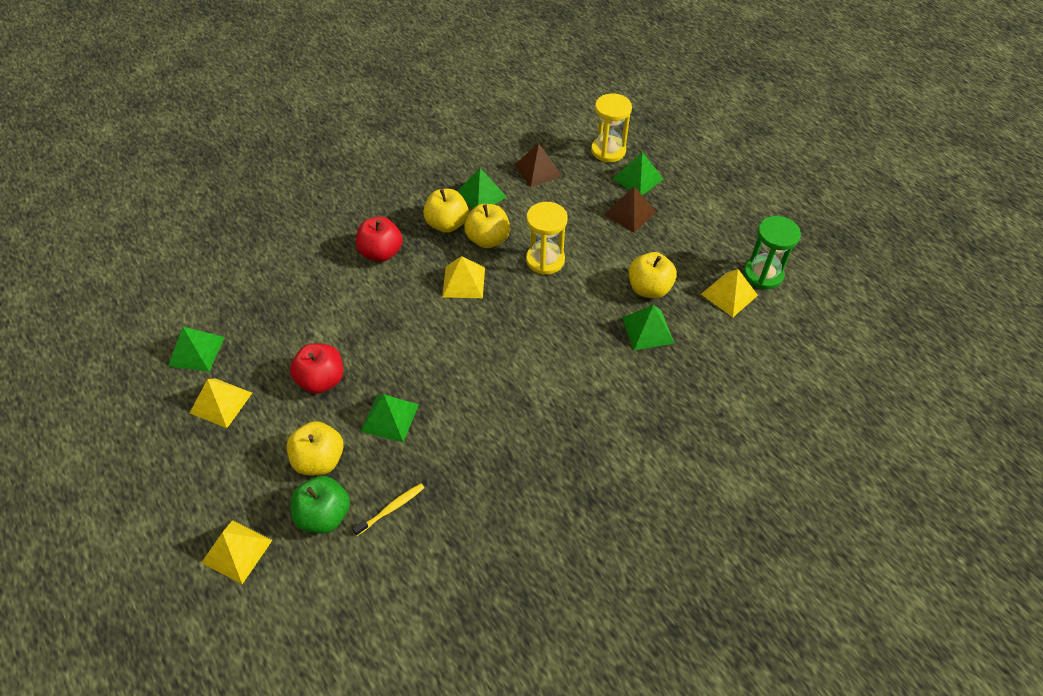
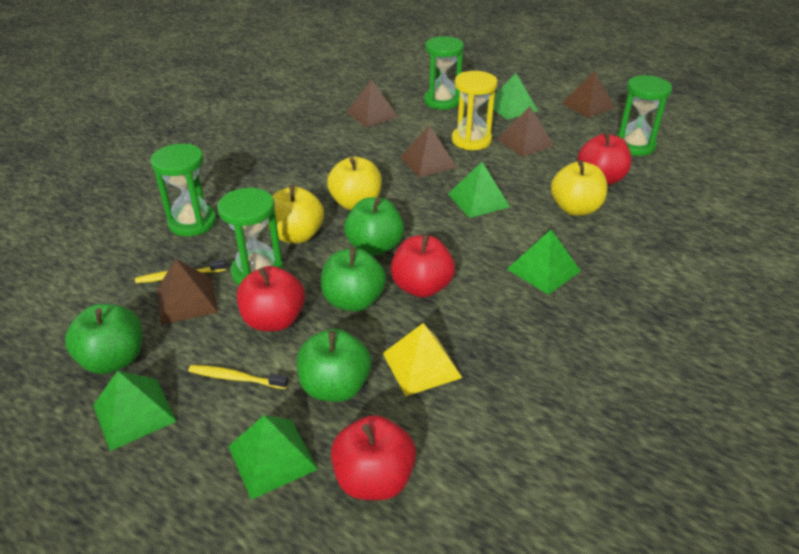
brown pyramid: [514,143,562,187] [604,186,656,233] = 2 -> [157,259,218,325] [346,79,399,127] [400,125,457,178] [497,106,554,157] [561,71,615,118] = 5
green apple: [291,476,350,533] = 1 -> [65,304,142,374] [297,329,371,402] [321,247,386,312] [344,197,404,256] = 4
green hourglass: [744,216,801,289] = 1 -> [151,144,216,236] [217,188,284,285] [424,36,464,110] [616,75,672,156] = 4
red apple: [290,343,343,394] [356,217,403,262] = 2 -> [237,266,305,331] [331,415,416,500] [391,234,455,298] [577,132,631,185] = 4
yellow apple: [287,421,344,476] [423,189,469,233] [464,204,510,248] [629,252,677,298] = 4 -> [267,185,324,243] [327,157,382,210] [551,160,607,216] = 3
yellow hourglass: [526,202,568,275] [591,93,632,162] = 2 -> [452,71,498,150] = 1
yellow pyramid: [190,379,252,428] [201,520,272,584] [442,256,485,298] [701,269,758,317] = 4 -> [383,323,462,396] = 1
yellow toothbrush: [353,484,424,536] = 1 -> [135,259,226,283] [188,365,289,389] = 2

